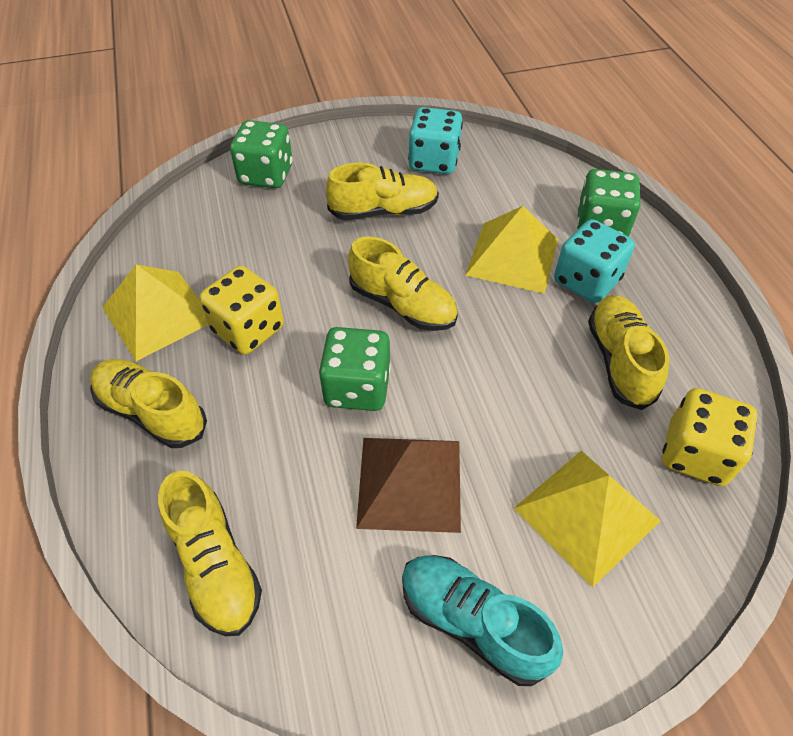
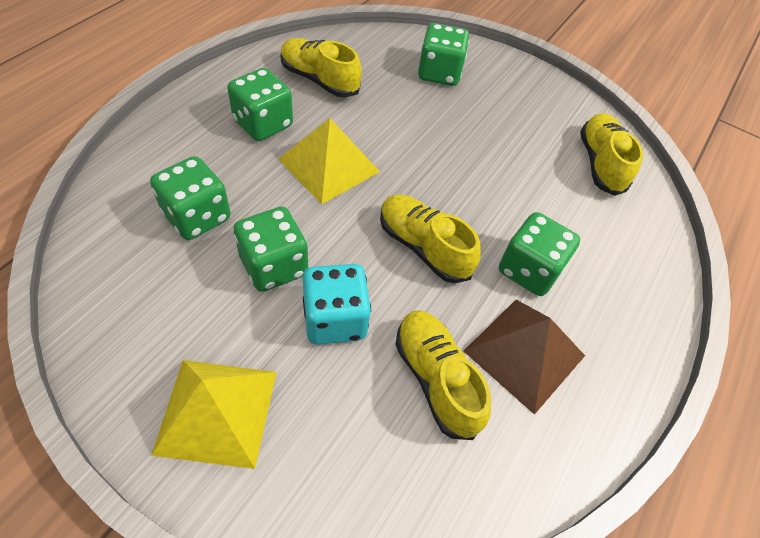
green dice: [230,120,293,188] [319,327,391,411] [577,169,640,237] = 3 -> [150,156,231,240] [227,68,293,141] [233,207,308,292] [418,23,469,86] [499,212,580,296] = 5
turquoise dice: [408,107,463,174] [554,219,635,303] = 2 -> [303,264,371,345] = 1
turquoise shoe: [402,555,563,686] = 1 -> none = 0
yellow dice: [199,266,284,355] [662,388,758,486] = 2 -> none = 0
yellow pyramid: [102,264,208,361] [465,206,558,294] [513,451,661,587] = 3 -> [151,360,277,469] [279,118,380,204] = 2
yellow shoe: [90,359,207,448] [158,471,262,636] [326,162,439,220] [348,236,458,331] [588,295,669,410] = 5 -> [281,38,361,98] [380,195,481,283] [395,310,491,440] [580,113,643,196] = 4

